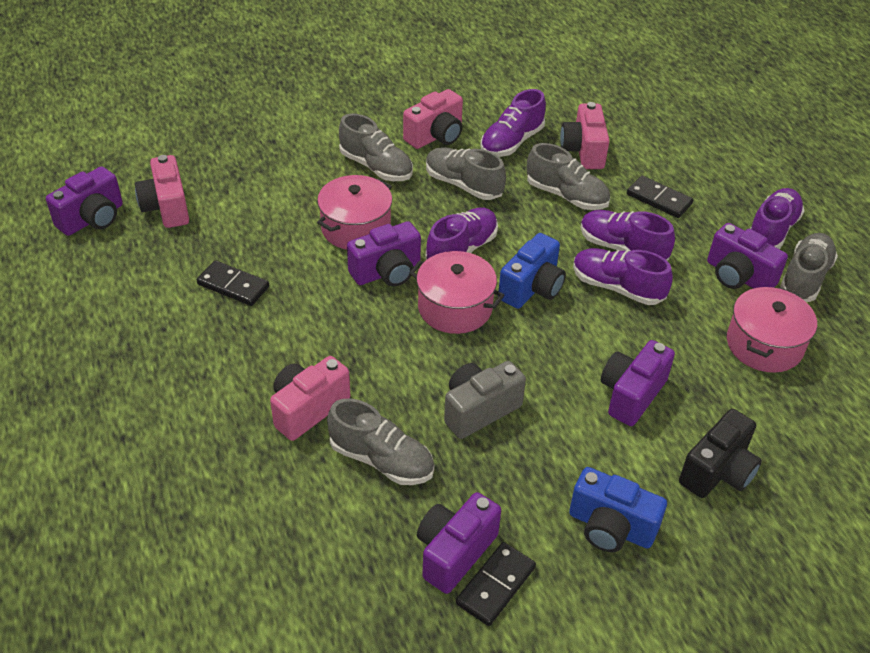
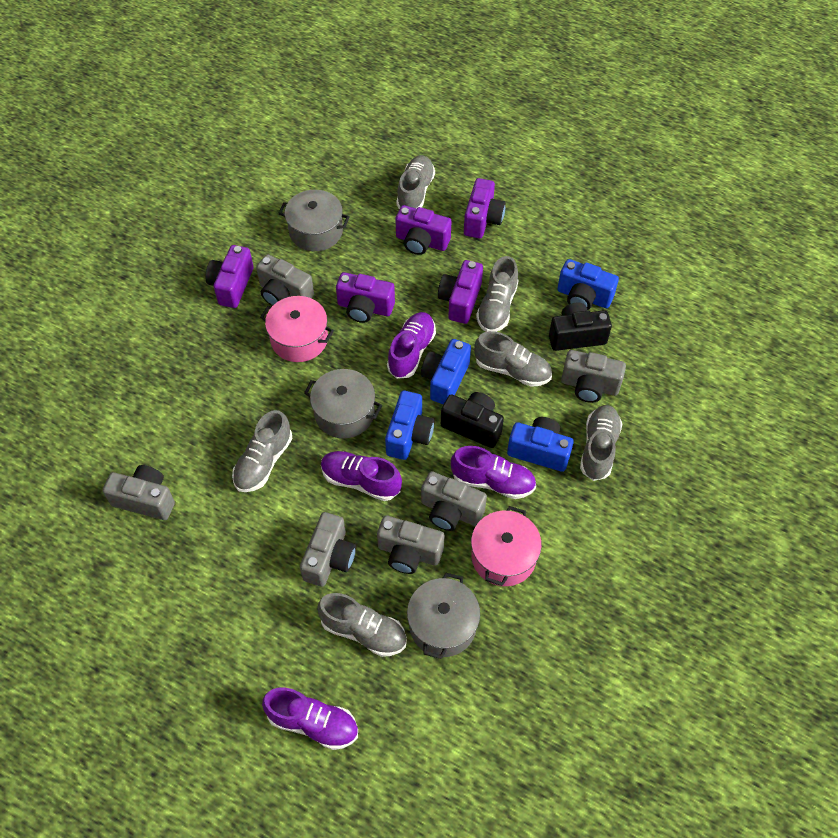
black camera: [679,409,762,498] = 1 -> [441,392,504,448] [549,302,612,351] = 2
black domino: [197,260,269,306] [456,542,536,626] [627,176,693,218] = 3 -> none = 0
blue camera: [498,233,566,309] [569,467,667,552] = 2 -> [385,391,434,460] [421,339,471,405] [507,417,574,472] [557,259,619,310] = 4
grey camera: [444,361,526,439] = 1 -> [102,465,175,520] [256,254,314,306] [300,512,356,587] [377,515,444,574] [421,471,487,531] [561,350,626,403] = 6
grey pot: none = 0 -> [279,190,350,251] [304,369,382,438] [407,573,480,659] = 3
grey shoe: [327,398,434,485] [339,113,413,181] [426,147,506,200] [527,143,610,210] [780,233,838,302] = 5 -> [232,410,292,492] [317,593,407,657] [396,155,435,209] [474,331,552,387] [476,256,518,332] [580,405,622,481] = 6
pink camera: [135,155,189,228] [270,356,350,441] [403,89,463,149] [560,102,609,169] = 4 -> none = 0
pink pot: [317,175,392,250] [409,251,504,334] [727,287,817,373] = 3 -> [260,296,334,362] [471,506,542,586] = 2
purple shoe: [425,208,498,260] [480,89,546,157] [573,248,673,305] [580,210,675,261] [750,188,805,249] = 5 -> [262,687,358,750] [321,451,402,501] [387,312,436,379] [451,446,536,499] = 4

